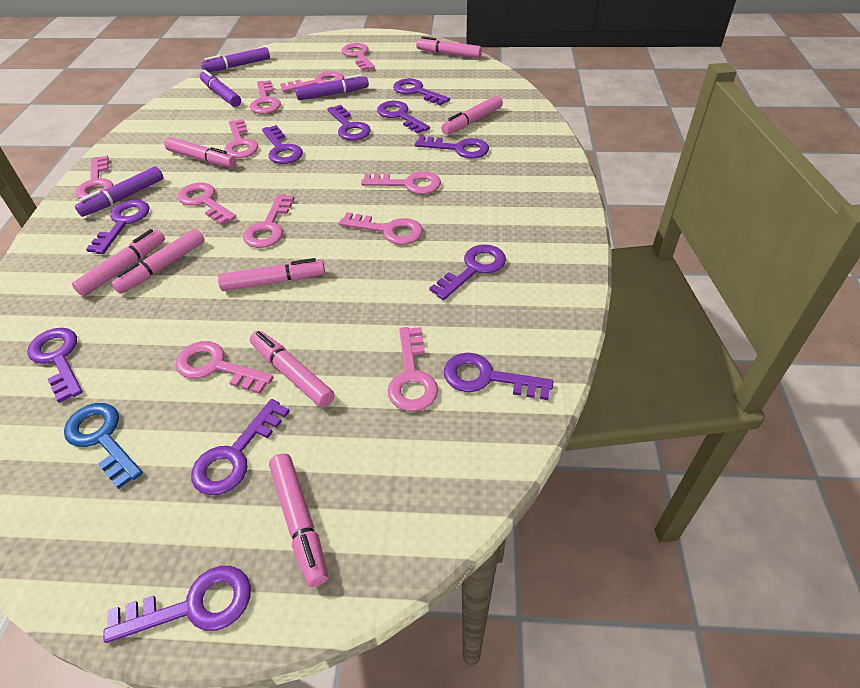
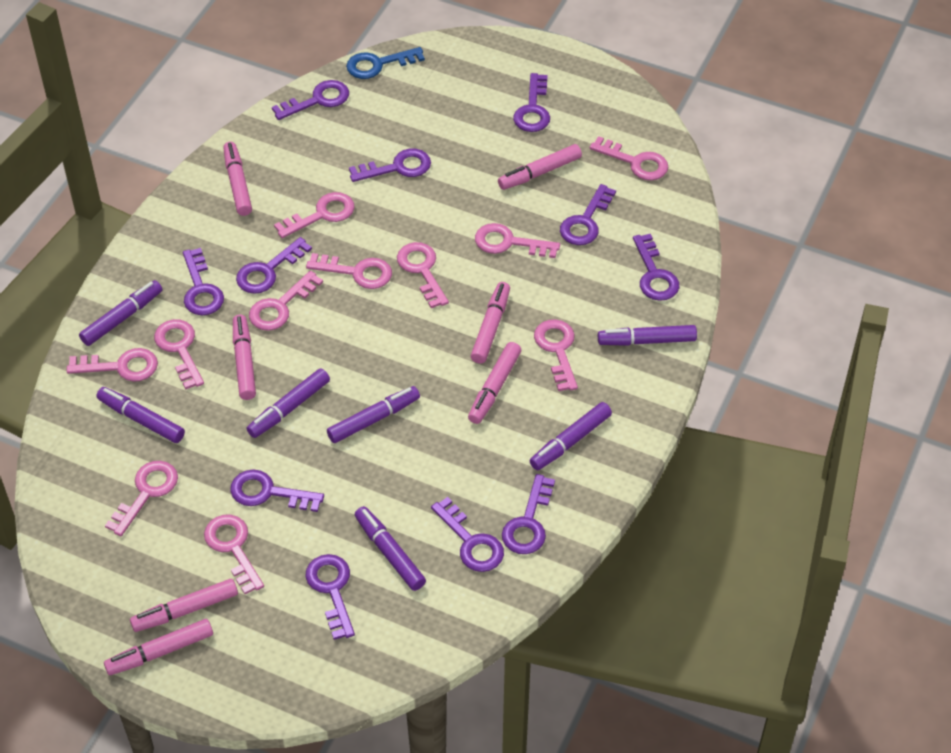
pink marker: [72,229,165,297] [111,229,205,294] [164,137,236,168] [218,258,325,291] [250,331,335,408] [269,453,328,587] [416,36,482,58] [441,95,503,135] = 8 -> [104,619,213,675] [130,579,238,632] [223,142,252,216] [233,315,256,400] [468,342,521,424] [471,282,510,364] [498,144,582,190] = 7
purple marker: [75,166,163,217] [200,70,241,107] [201,47,270,72] [295,74,369,100] = 4 -> [79,280,162,346] [96,387,185,443] [247,368,330,438] [327,386,420,443] [355,506,426,591] [530,402,612,471] [598,325,697,346] = 7

